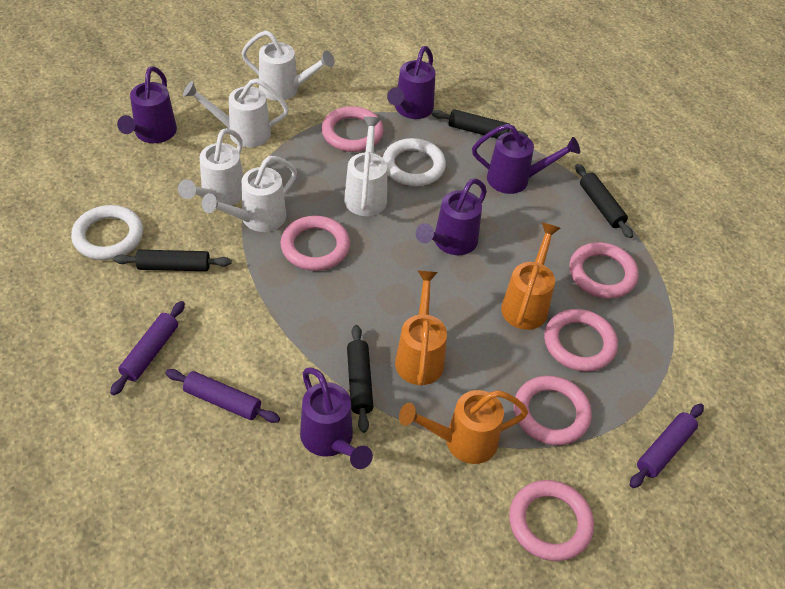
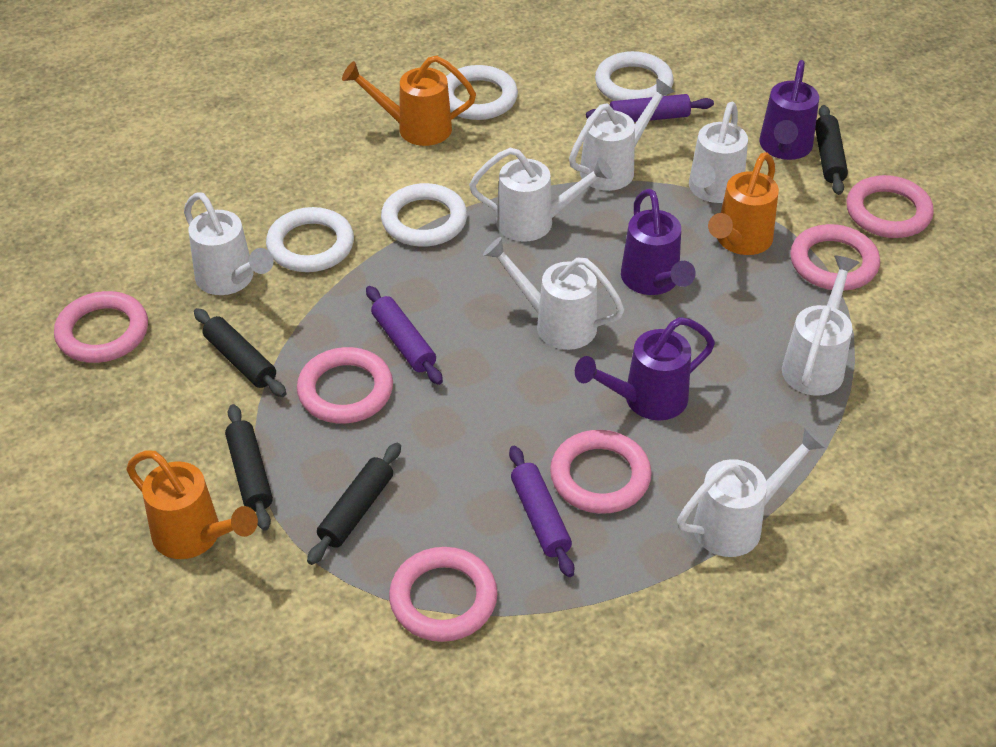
purple watering can: [117,66,177,143] [300,367,373,469] [387,46,436,119] [415,178,487,255] [472,124,580,194] = 5 -> [575,317,715,421] [621,189,696,295] [759,60,819,160] = 3
white ring: [71,205,143,260] [383,138,446,186] = 2 -> [266,207,354,272] [381,183,467,247] [446,65,518,120] [595,51,674,101] = 4
white watering can: [178,128,243,206] [183,79,289,147] [202,156,297,232] [242,30,335,101] [344,117,387,216] = 5 -> [184,192,274,295] [469,148,612,242] [483,237,625,350] [569,78,675,191] [677,427,826,557] [689,102,748,203] [782,255,860,396] = 7

